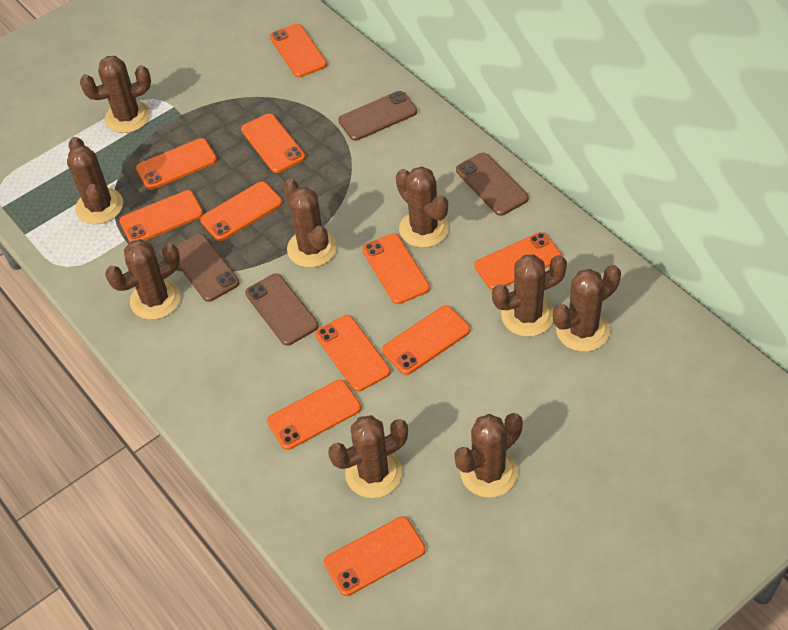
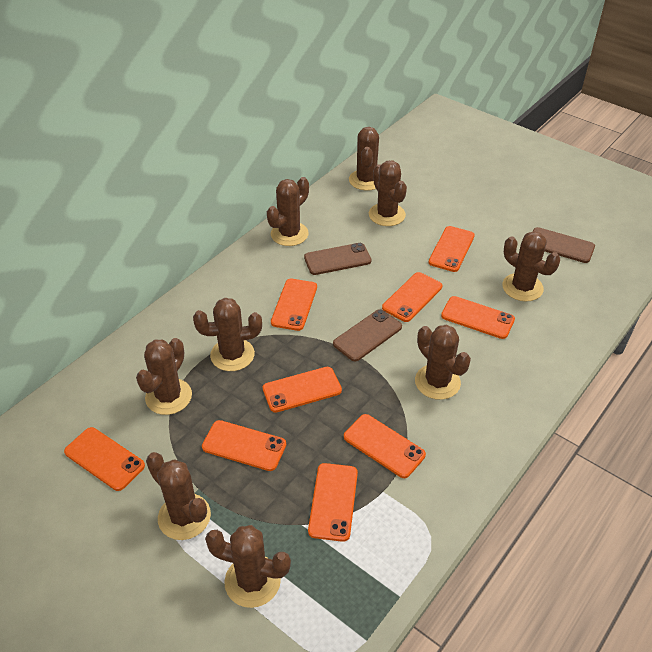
brown phone: [175,234,240,302] [245,274,319,346] [338,91,417,141] [456,153,529,216] = 4 -> [304,243,372,275] [333,309,402,361] [532,227,595,263] = 3
orange phone: [119,190,203,242] [136,138,217,190] [200,181,282,241] [241,113,305,173] [267,380,361,450] [270,24,327,78] [316,315,391,391] [324,516,426,596] [362,233,430,304] [382,305,470,375] [474,232,562,290] = 11 -> [64,427,145,491] [202,420,286,471] [263,367,342,413] [271,279,317,331] [308,463,358,542] [344,414,426,478] [382,272,442,322] [428,226,475,272] [441,296,515,339] = 9

